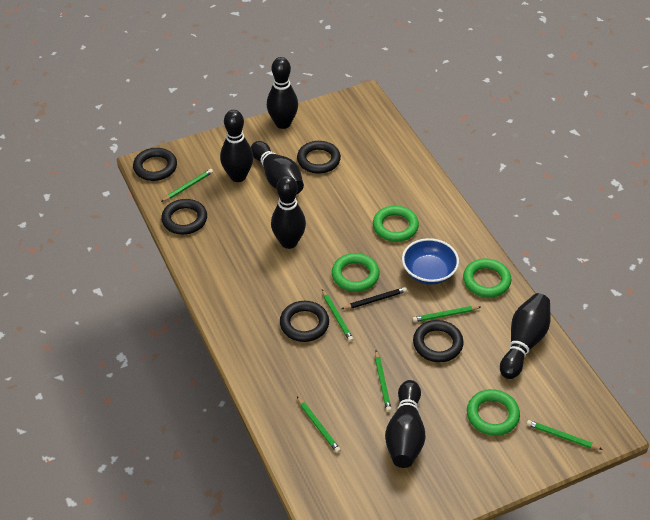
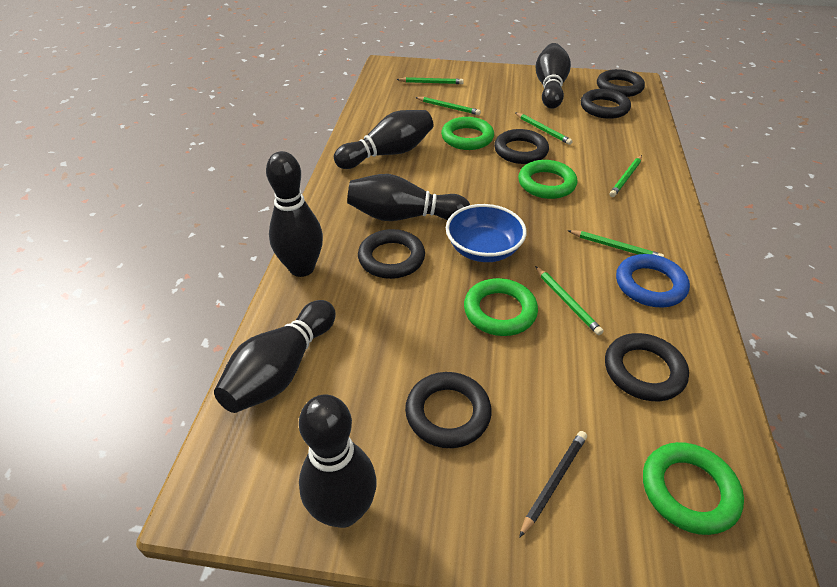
black ring: [133,148,177,181] [161,199,207,235] [280,301,329,342] [297,141,341,174] [413,320,464,362] = 5 -> [358,229,425,279] [405,372,492,448] [494,129,549,164] [581,89,631,119] [597,69,645,97] [605,333,689,401] = 6
blue ring: none = 0 -> [616,254,690,308] = 1

